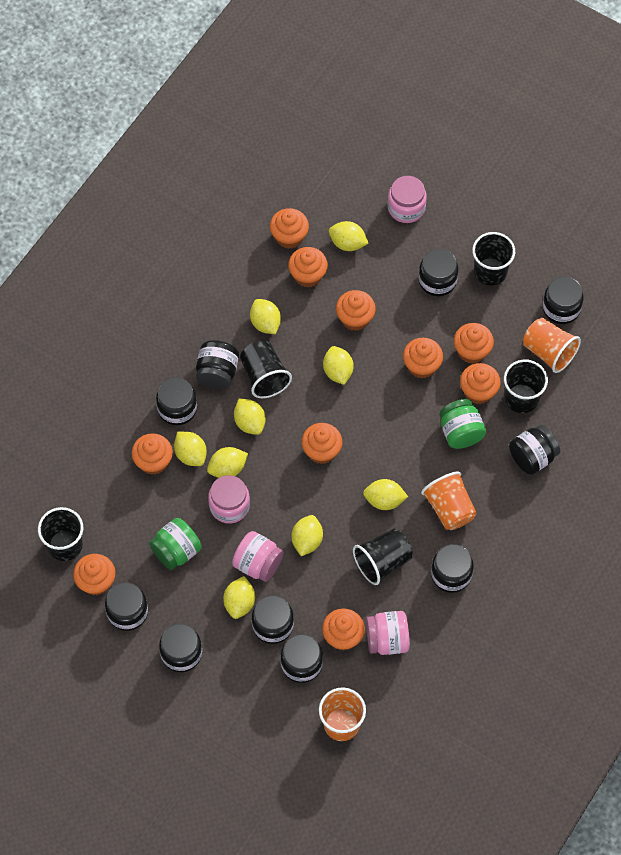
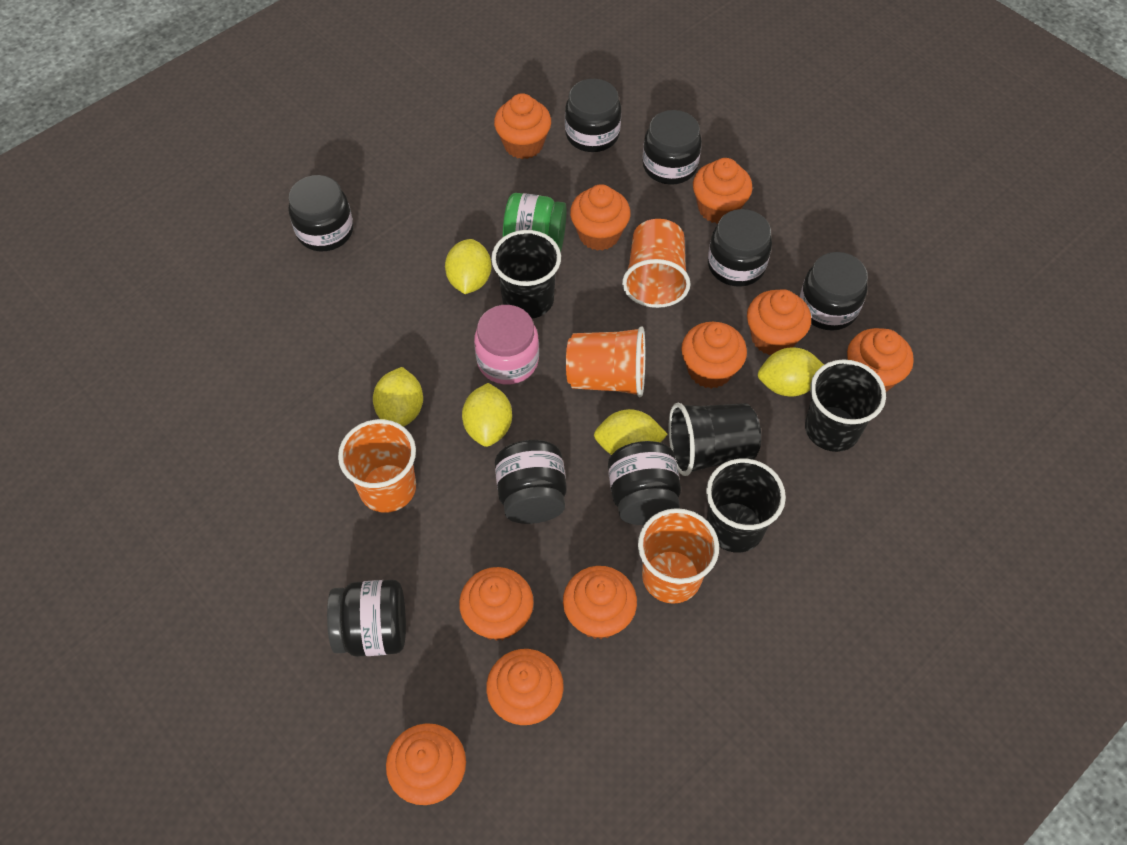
black cup: [38,507,83,561] [240,341,292,398] [353,529,412,585] [472,232,515,285] [504,359,548,413] = 5 -> [491,230,561,318] [669,403,761,476] [706,458,786,553] [805,359,886,452] = 4
black jar: [105,582,148,631] [156,377,197,425] [159,624,202,672] [196,340,239,389] [252,595,294,644] [280,634,323,683] [419,249,458,296] [431,544,474,593] [509,425,560,475] [542,276,584,324] = 10 -> [288,175,353,251] [327,580,406,657] [495,440,567,524] [565,79,621,152] [608,441,681,525] [643,110,702,185] [708,209,772,287] [800,252,868,331] = 8
green jar: [149,518,202,570] [440,399,486,449] = 2 -> [503,193,566,252] = 1
orange cup: [319,687,366,741] [421,471,477,530] [523,318,581,373] = 3 -> [338,419,416,513] [566,326,645,397] [622,219,691,308] [638,508,719,604] = 4
pink jar: [208,475,250,524] [232,531,284,582] [366,611,410,655] [388,176,427,223] = 4 -> [474,305,539,384] = 1
yellow lemon: [174,432,207,466] [207,447,248,478] [223,576,255,619] [234,398,266,435] [250,299,281,334] [292,515,323,556] [323,346,354,385] [329,221,369,251] [363,479,408,510] = 9 -> [373,367,423,427] [445,239,491,294] [462,383,512,447] [594,409,668,455] [758,347,824,396] = 5

